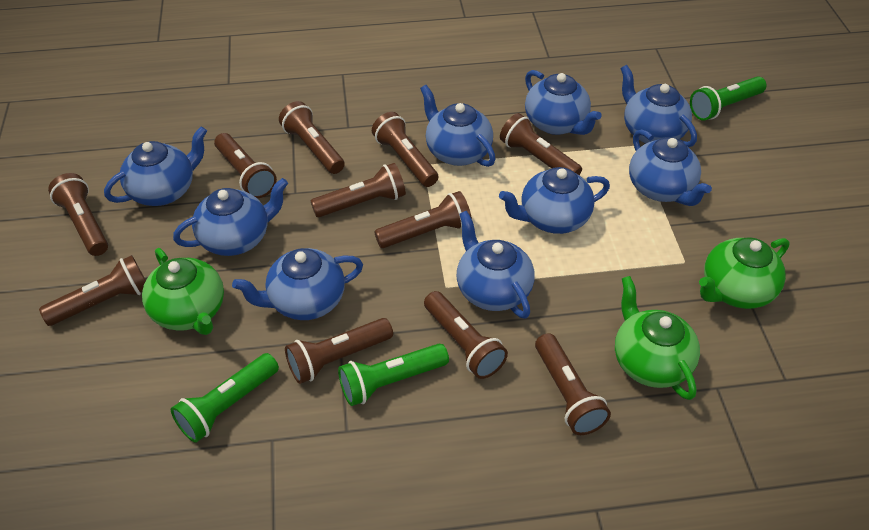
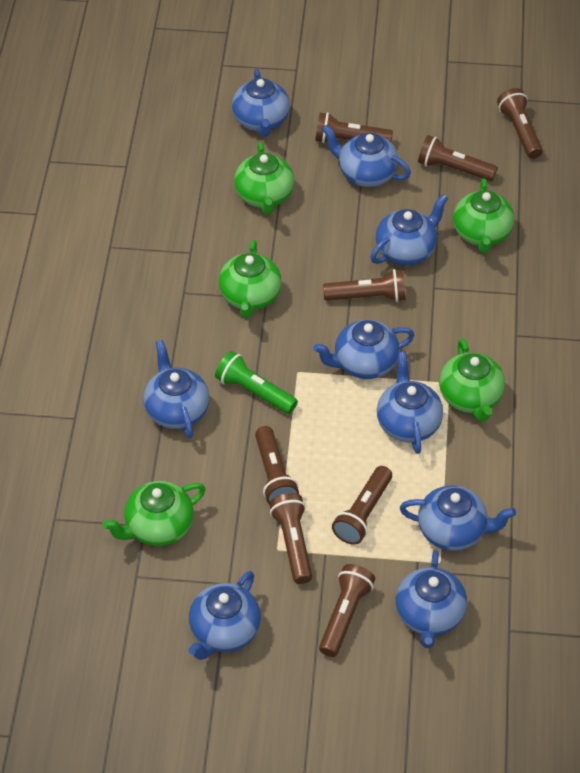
brown flashlight: [39,255,146,326] [48,173,108,256] [214,133,277,198] [279,101,345,174] [285,318,393,384] [311,163,406,217] [372,112,438,187] [374,191,472,248] [424,291,508,379] [500,113,582,175] [535,333,611,435] = 11 -> [255,426,299,505] [270,493,312,584] [315,112,393,143] [319,564,375,657] [323,269,406,302] [332,466,392,545] [418,135,497,181] [497,88,543,159] = 8
green flashlight: [171,353,279,443] [338,344,449,406] [690,76,767,121] = 3 -> [215,351,298,414] = 1
green teapot: [142,248,224,335] [615,276,700,400] [699,237,790,309] = 3 -> [102,481,206,546] [219,240,282,318] [234,142,294,214] [439,338,505,422] [453,179,514,253] = 5

